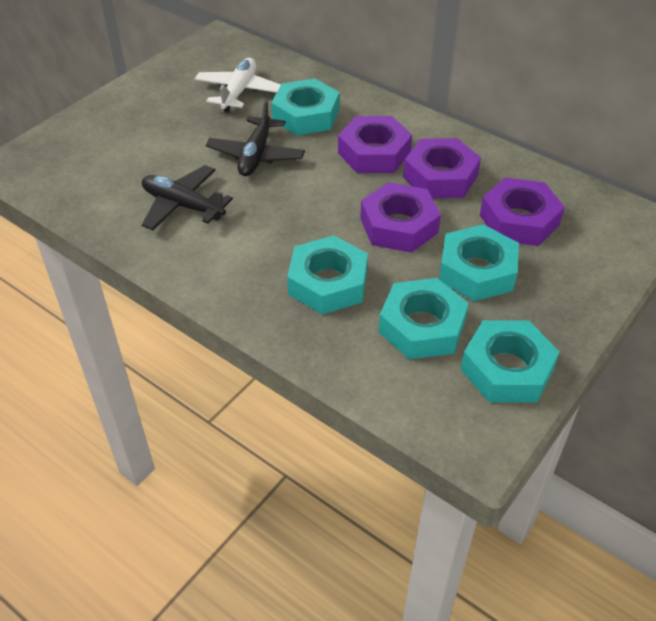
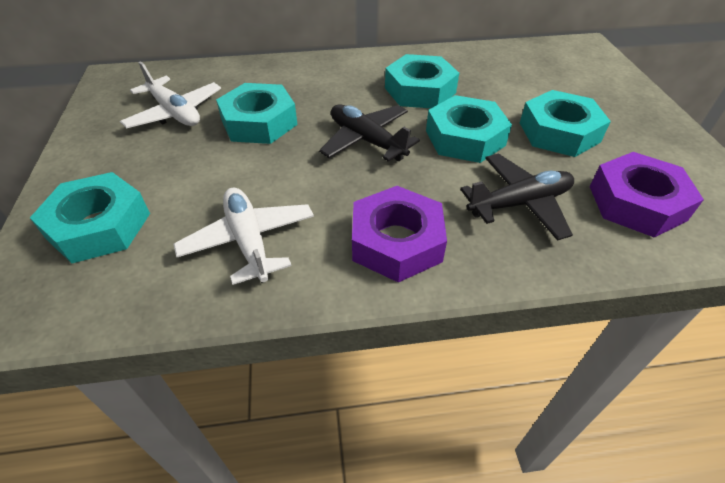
purple nut: [338,116,412,173] [360,182,441,253] [403,138,481,198] [480,178,565,246] = 4 -> [352,186,447,283] [589,152,704,237] = 2
white plane: [195,58,281,113] = 1 -> [120,61,221,128] [174,187,314,285] = 2

